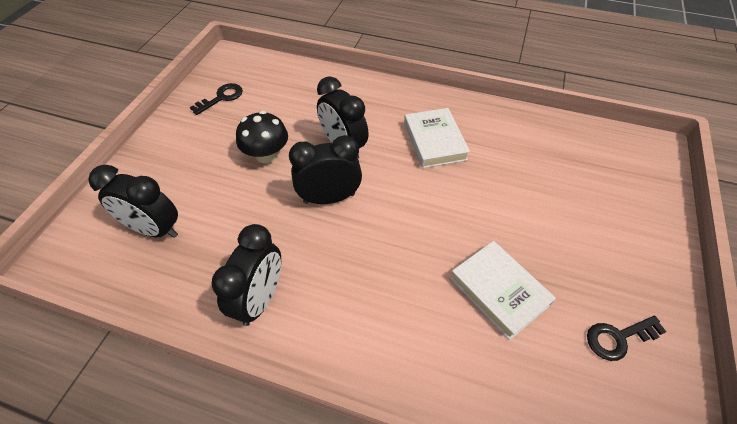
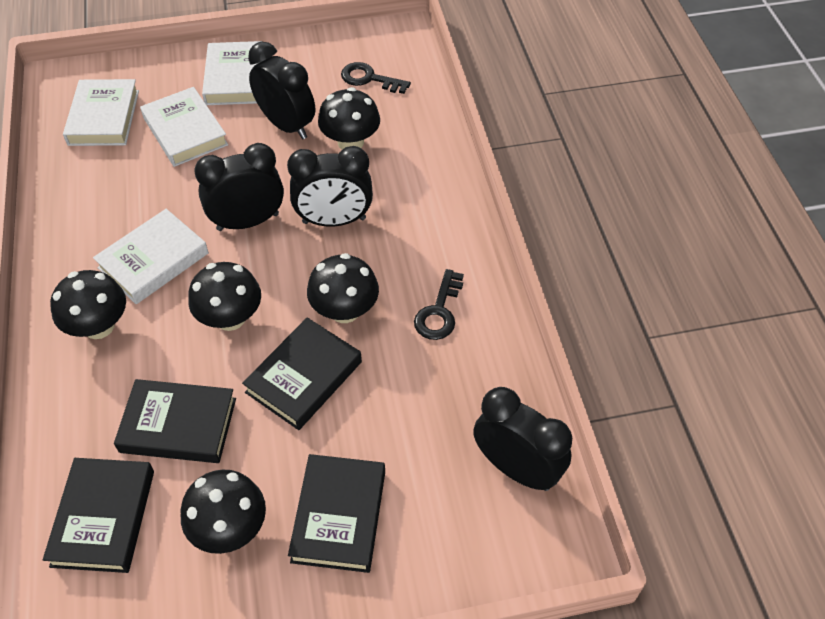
black book: none = 0 -> [43,458,154,573] [114,379,236,463] [242,317,362,430] [288,454,385,573] = 4
black mushroom: [236,111,288,163] = 1 -> [50,270,126,339] [181,469,266,554] [188,262,261,331] [307,253,379,323] [318,87,380,150] = 5
white book: [404,108,470,168] [450,241,556,340] = 2 -> [63,79,139,146] [93,209,209,304] [140,87,228,167] [202,41,263,105] = 4

